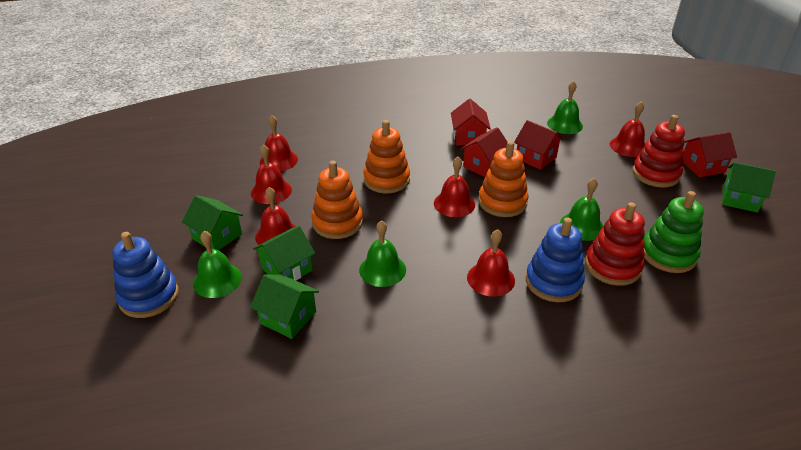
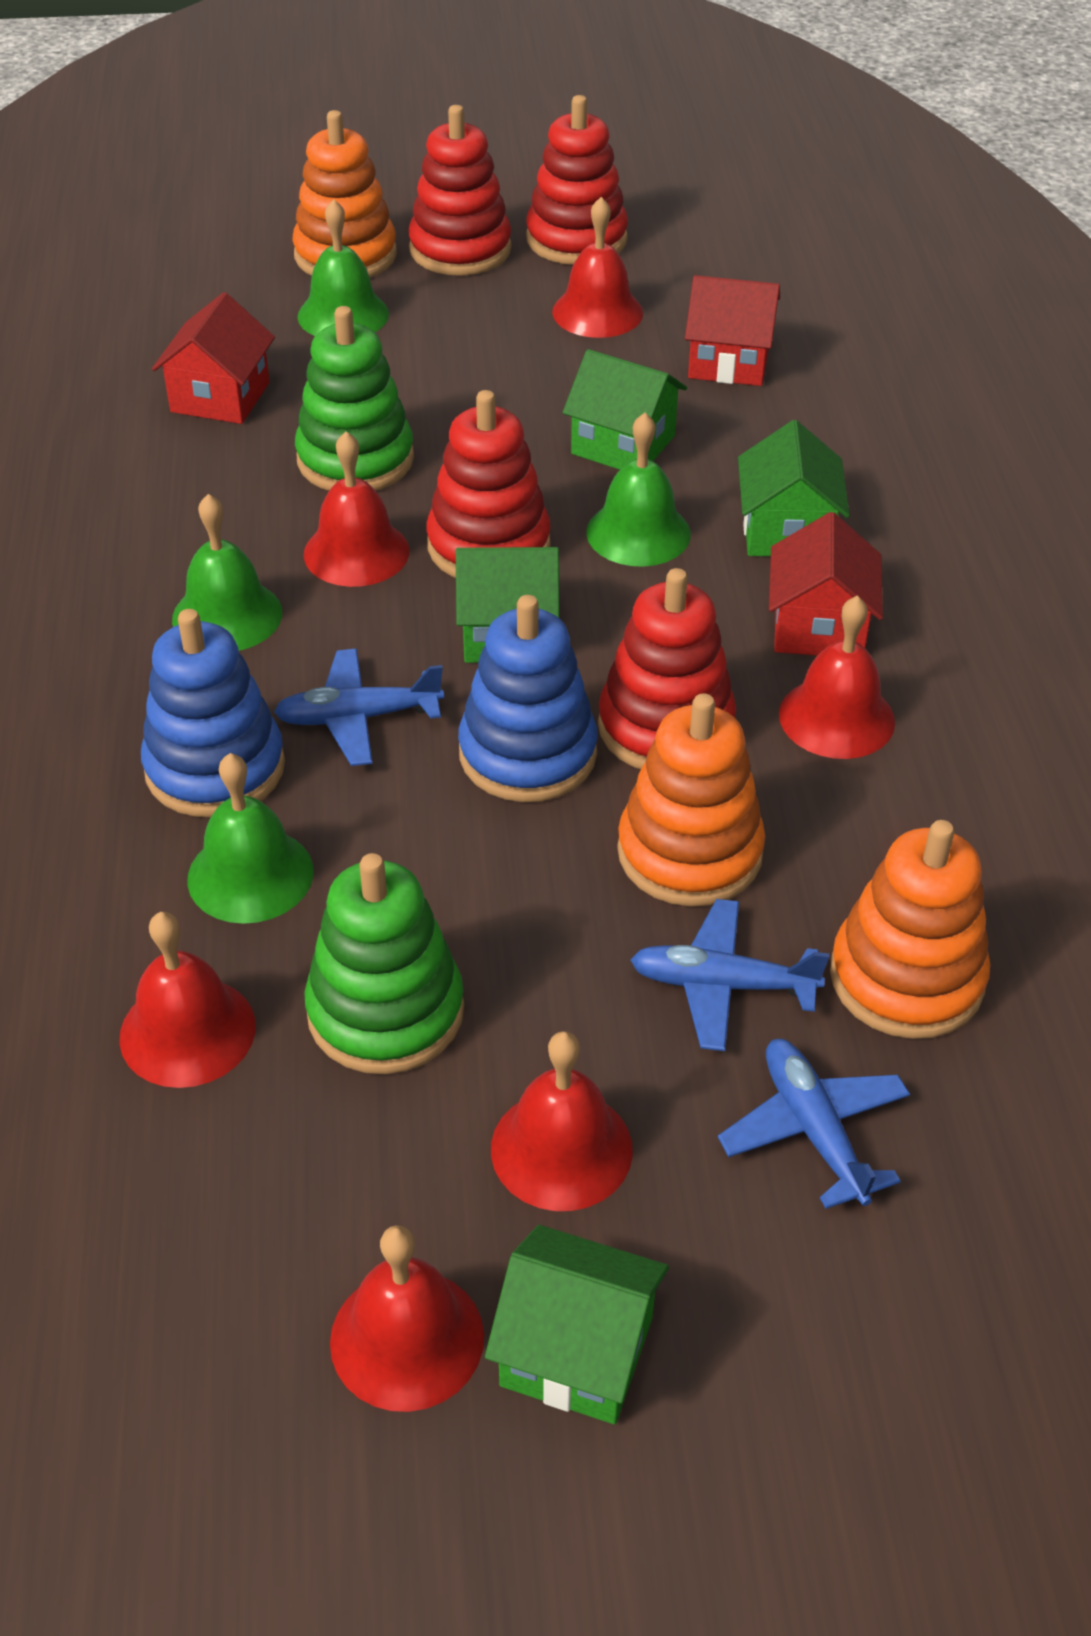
blue plane: none = 0 -> [274,649,444,766] [631,899,829,1051] [718,1039,910,1209] = 3
green stacking toy: [644,191,704,273] = 1 -> [295,306,414,491] [304,853,464,1074] = 2
red house: [451,99,491,145] [460,127,507,177] [514,120,564,170] [683,132,737,177] = 4 -> [152,292,275,424] [685,275,780,386] [769,512,883,656] = 3
red stacking toy: [585,202,645,286] [633,115,685,188] = 2 -> [408,105,511,276] [426,390,551,578] [526,95,628,265] [598,568,736,769] = 4

